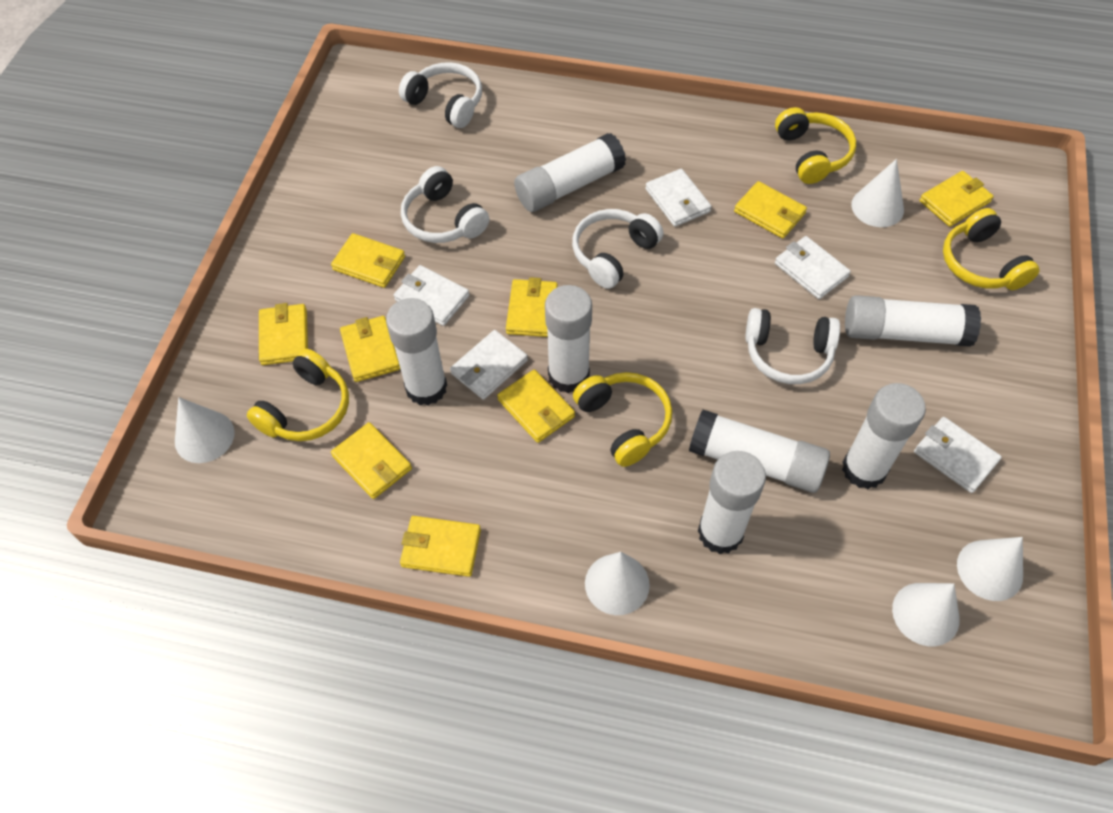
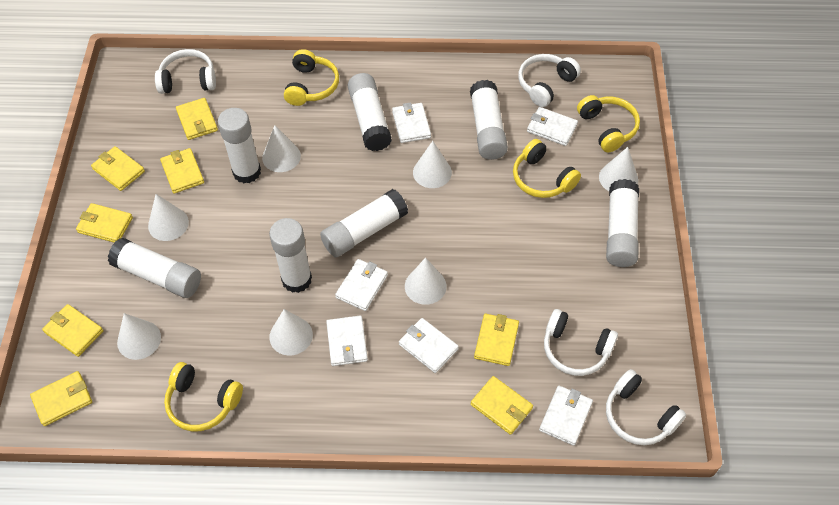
white cone: [175,397,235,463] [585,552,650,615] [851,159,904,227] [892,583,960,646] [957,537,1023,601] = 5 -> [117,313,161,360] [148,194,189,241] [262,125,301,172] [269,309,313,356] [405,258,447,305] [413,141,452,188] [599,147,638,191] = 7
white wallet: [394,265,469,326] [450,330,528,400] [645,169,712,227] [775,236,851,299] [914,417,1002,493] = 5 -> [326,315,368,366] [335,259,388,311] [392,102,431,143] [399,318,459,373] [527,107,578,146] [539,386,593,446] = 6
yellow wallet: [259,303,308,365] [331,233,405,288] [331,422,412,499] [340,316,400,382] [400,516,481,577] [497,370,575,443] [506,277,558,337] [734,181,807,239] [920,171,994,227] = 9 -> [30,371,92,426] [42,304,103,357] [76,203,133,243] [91,146,145,191] [160,148,204,194] [176,98,218,140] [471,376,533,435] [474,314,519,366] = 8

